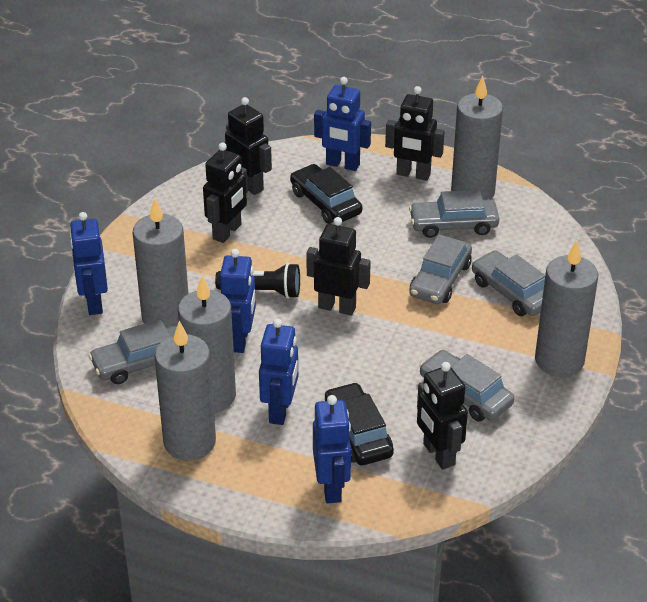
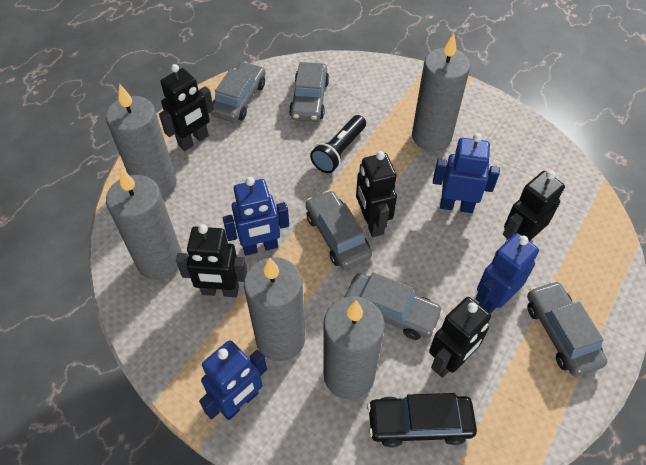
black car: [290,164,362,224] [325,382,394,465] = 2 -> [367,393,477,447] = 1
blue robot: [69,212,108,315] [220,249,256,353] [259,318,298,425] [313,395,351,503] [314,77,371,171] = 5 -> [199,340,267,420] [223,177,289,256] [433,133,500,213] [476,233,539,314] = 4

